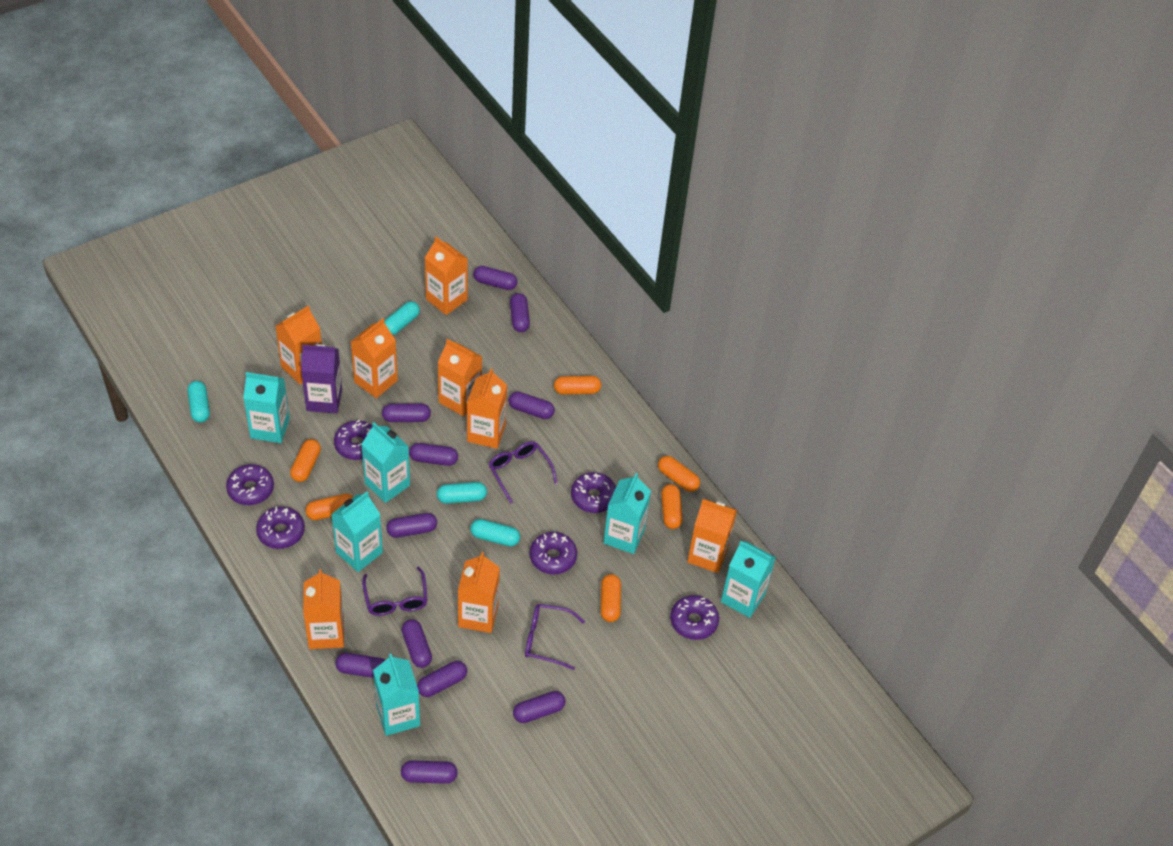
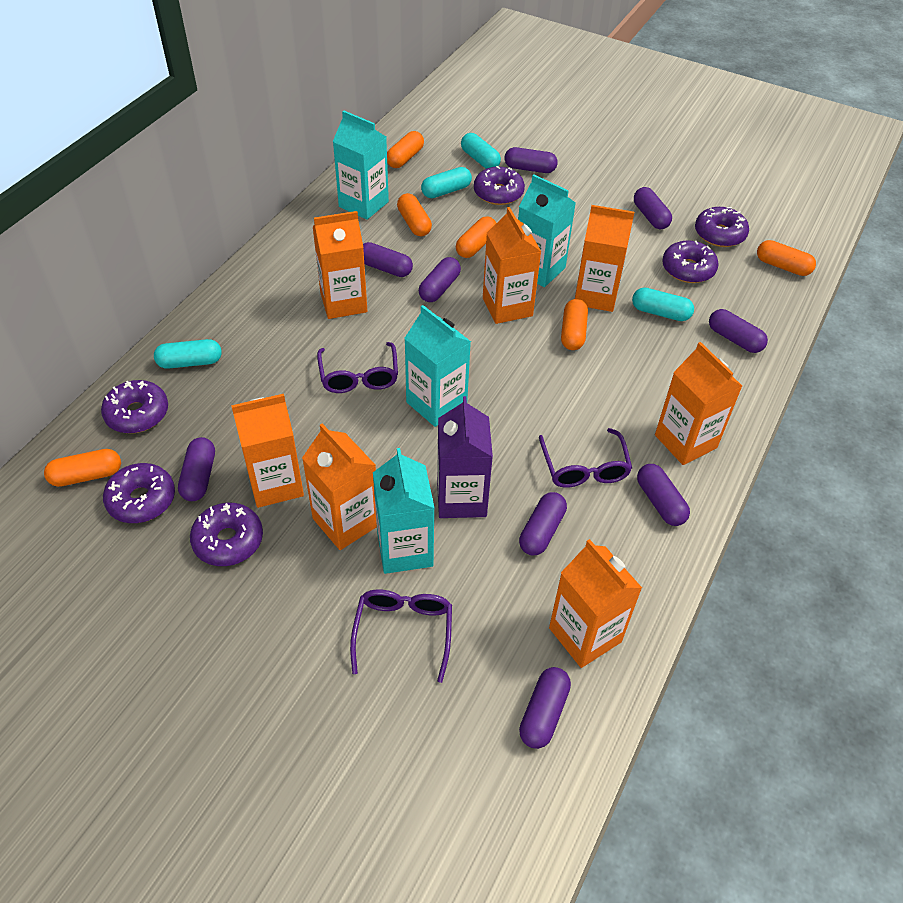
orange carton: [276,306,322,385] [303,569,344,649] [351,319,398,398] [425,237,468,315] [438,339,482,416] [458,552,500,633] [467,368,507,449] [687,499,737,573] = 8 -> [231,394,304,508] [302,423,377,550] [313,211,367,319] [483,207,542,324] [549,539,642,668] [575,205,634,312] [655,342,742,465] = 7
purple capsule: [335,653,385,678] [382,403,431,422] [386,513,437,538] [401,760,458,784] [402,619,432,668] [409,443,458,466] [417,661,467,697] [473,266,517,290] [509,392,555,419] [510,293,530,332] [513,691,566,723] = 11 -> [178,437,215,501] [363,242,413,277] [419,257,461,302] [505,147,558,173] [519,492,567,556] [519,667,571,749] [634,187,672,229] [637,464,690,526] [709,309,768,353] = 9
turquoise carton: [243,372,290,443] [331,492,383,572] [361,422,410,503] [373,654,420,736] [603,473,651,554] [721,541,776,618] = 6 -> [333,110,389,220] [373,448,435,574] [404,305,471,427] [518,174,576,287] = 4

